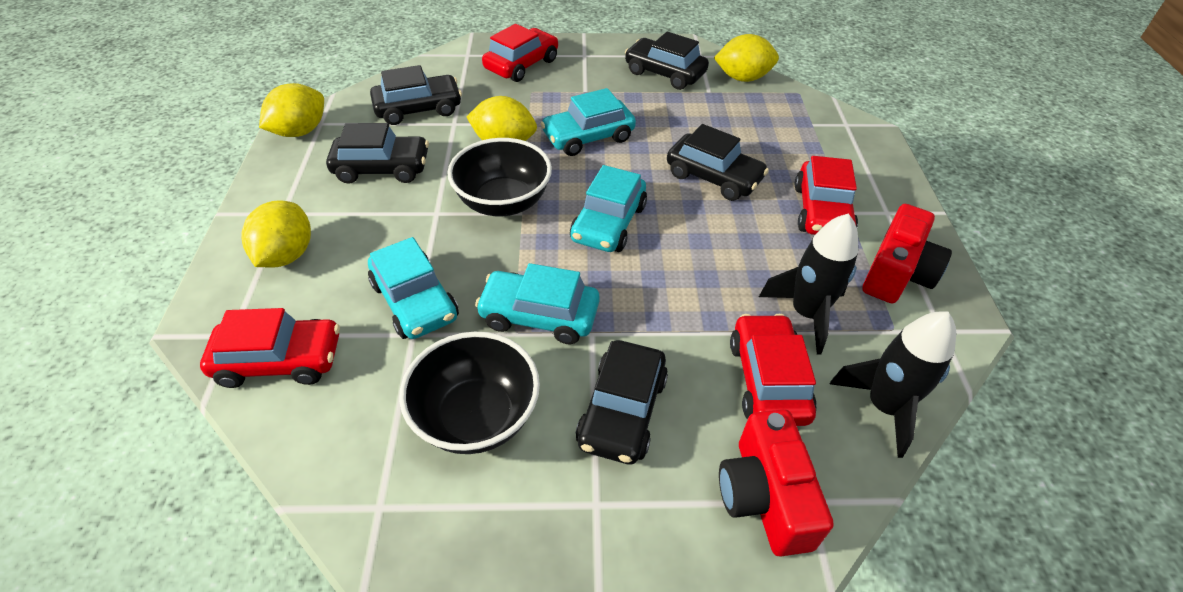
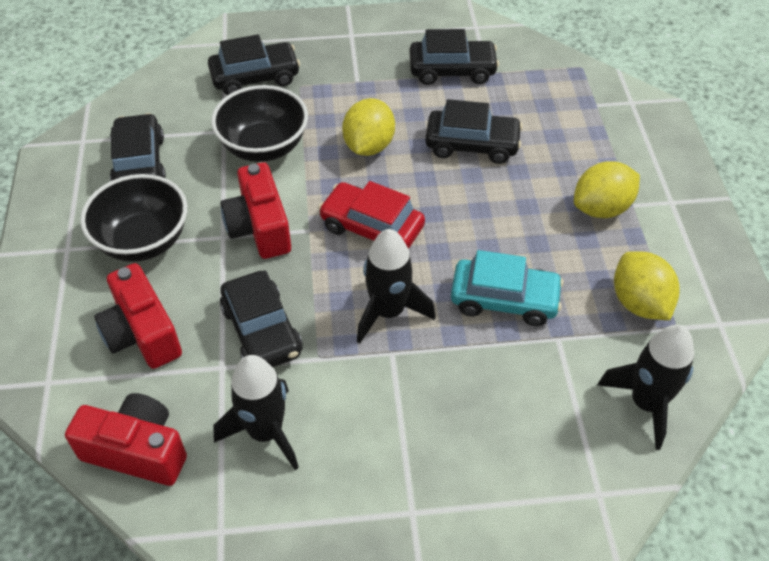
black rocket: [759,213,858,355] [830,312,956,458] = 2 -> [213,355,299,470] [357,229,436,344] [598,325,694,450] = 3
red camera: [719,409,834,557] [862,204,952,303] = 2 -> [65,393,187,486] [94,263,182,369] [221,162,291,259] = 3
red car: [200,308,340,388] [482,24,558,82] [730,314,817,426] [795,156,858,235] = 4 -> [318,181,425,249] = 1
turquoise car: [368,237,459,339] [475,263,600,344] [541,88,636,156] [570,165,647,252] = 4 -> [451,250,564,326] = 1
yellow lemon: [241,201,311,268] [259,83,324,137] [466,96,537,141] [714,34,779,82] = 4 -> [342,98,395,156] [574,161,640,218] [614,251,680,320] = 3

